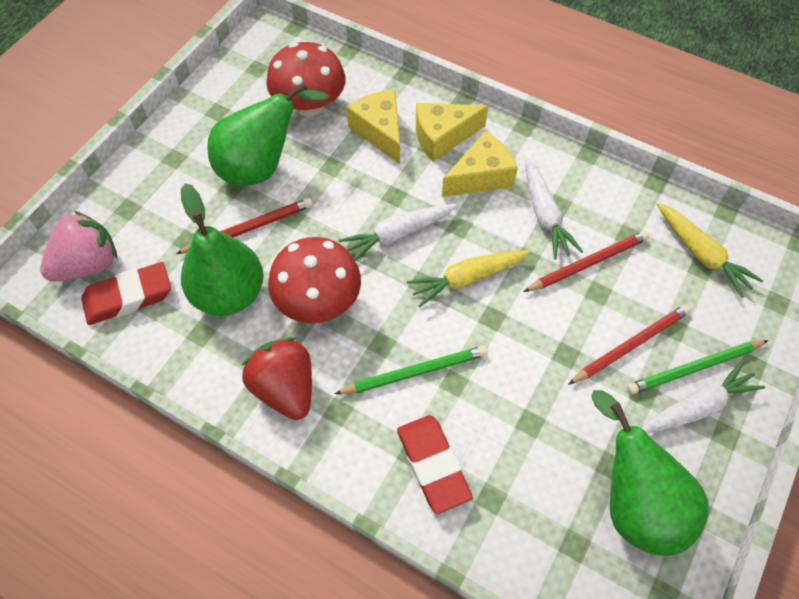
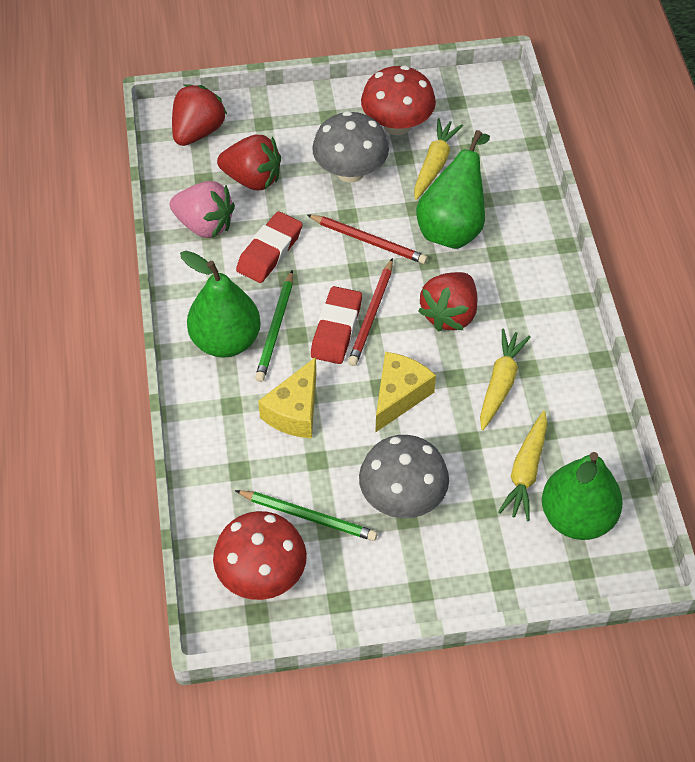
grey mushroom: none = 0 -> [312,111,389,183] [359,435,449,518] = 2
red pencil: [176,198,313,254] [523,231,649,292] [568,304,691,385] = 3 -> [307,215,428,264] [348,258,393,366] = 2
red strawberry: [241,337,312,420] = 1 -> [172,84,227,146] [217,135,281,190] [418,272,477,332] = 3
white carrot: [339,204,457,261] [525,158,583,260] [641,360,765,434] = 3 -> none = 0
yellow carrot: [407,250,530,307] [657,203,763,298] = 2 -> [414,118,463,200] [480,329,530,430] [498,411,547,521] = 3
yellow cheese: [347,90,400,164] [416,103,488,162] [442,131,518,197] = 3 -> [258,357,316,438] [375,352,436,433] = 2

